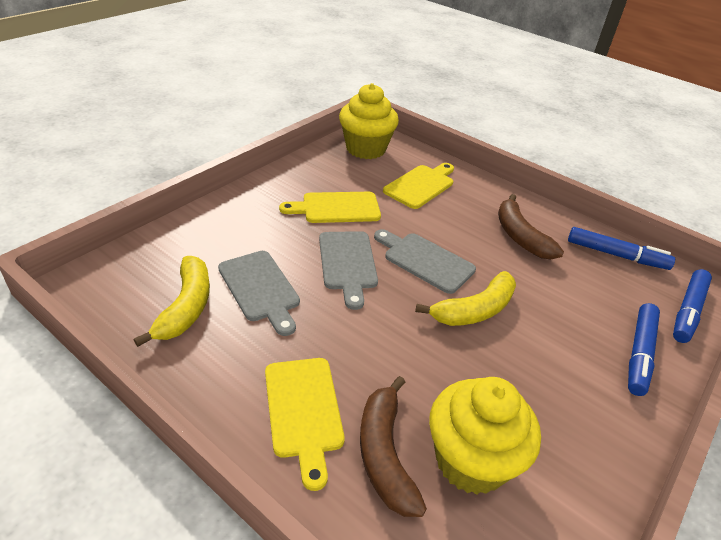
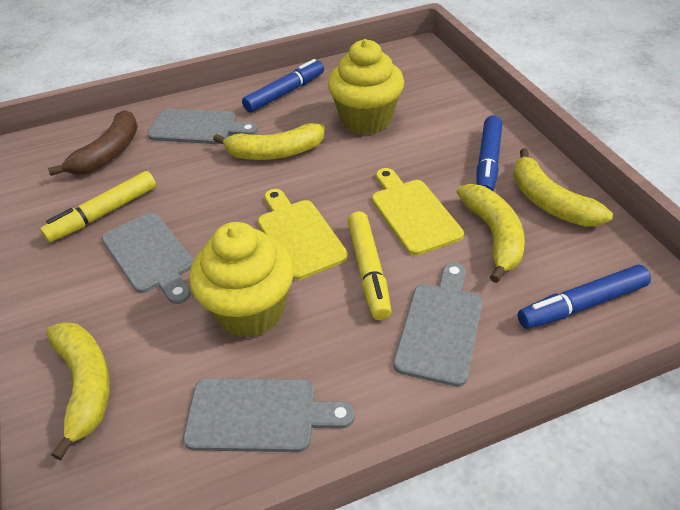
brown banana: [360,376,427,517] [498,194,564,259] = 2 -> [48,110,138,176] = 1
grey cutting board: [218,251,300,336] [319,231,378,310] [374,229,476,294] = 3 -> [102,212,194,304] [148,108,258,144] [183,378,355,452] [393,262,483,387] = 4
yellow banana: [134,256,210,347] [415,271,516,326] = 2 -> [46,322,110,460] [213,123,325,160] [457,184,525,283] [513,148,613,227] = 4
yellow cutting board: [265,358,345,491] [279,192,381,223] [383,163,454,209] = 3 -> [258,189,348,280] [372,168,464,256] = 2
yellow marker: none = 0 -> [40,171,156,243] [348,212,392,320] = 2

